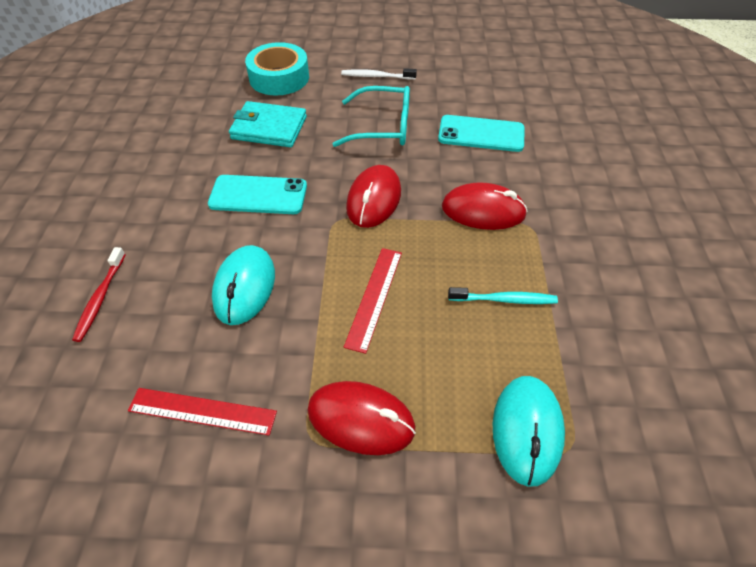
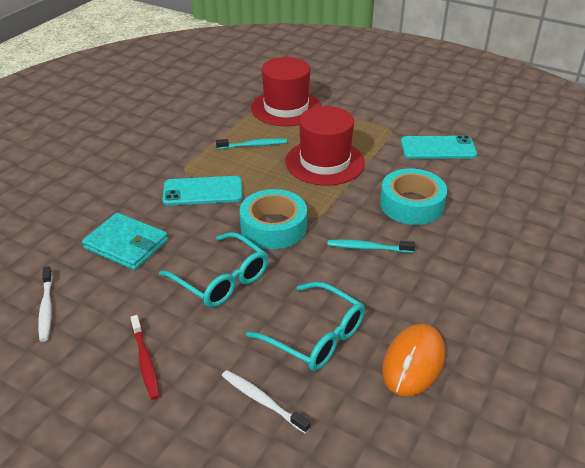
orange mouse: none = 0 -> [382,324,445,396] = 1
red hat: none = 0 -> [251,57,321,126] [285,106,365,186] = 2
red mouse: [307,381,416,455] [346,165,401,228] [442,182,528,230] = 3 -> none = 0
red ruler: [128,388,277,436] [344,248,402,354] = 2 -> none = 0
turquoise glasses: [333,86,410,147] = 1 -> [159,232,268,307] [246,282,365,371] = 2
turquoise mouse: [212,245,275,325] [493,376,565,487] = 2 -> none = 0
turquoise tape: [245,42,309,96] = 1 -> [240,189,307,249] [380,169,447,225] = 2
turquoise toothbrush: [448,287,558,304] = 1 -> [216,138,287,149] [327,240,415,253] = 2
white toothbrush: [341,68,417,80] = 1 -> [38,266,53,342] [222,370,311,434] = 2

